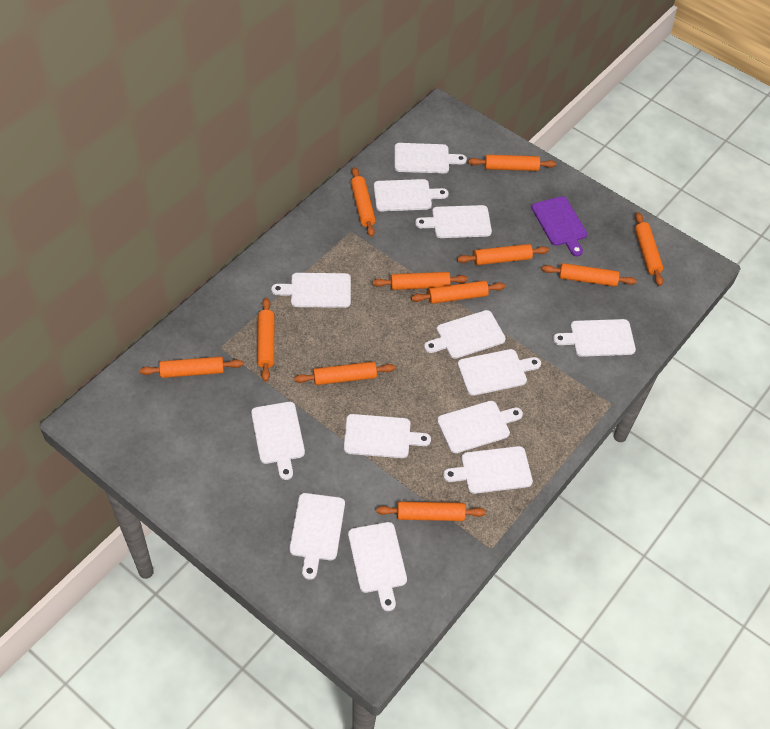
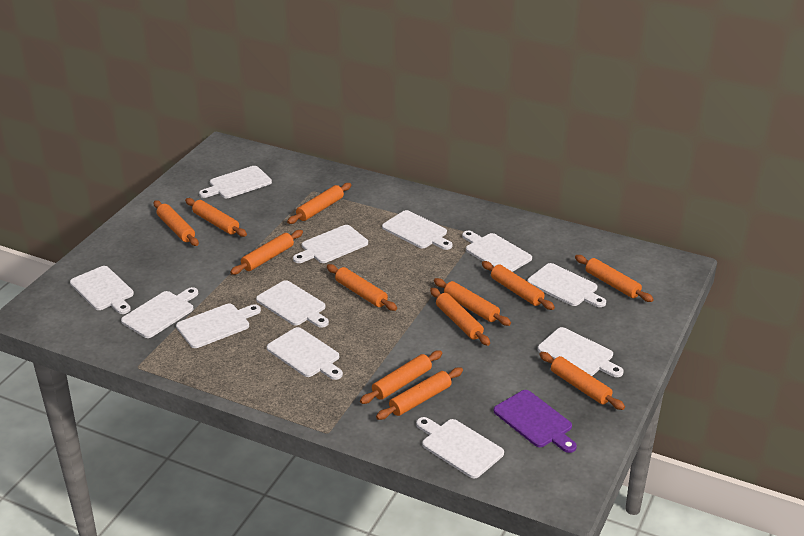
orange rolling pin: [140,356,243,378] [257,298,274,382] [294,362,395,385] [351,167,376,237] [373,272,468,290] [376,502,486,521] [411,281,505,304] [457,244,549,265] [468,155,556,171] [542,263,637,287] [635,212,663,286] = 11 -> [154,200,199,246] [185,198,247,237] [230,230,303,275] [287,183,351,224] [327,264,397,311] [360,350,442,404] [376,367,463,420] [430,288,490,346] [434,278,511,326] [482,261,555,310] [539,352,625,410] [575,255,654,302] = 12
white cutting board: [251,402,305,480] [271,273,351,308] [290,493,345,580] [344,414,431,458] [348,522,407,611] [374,179,449,211] [395,143,467,173] [415,205,492,238] [424,310,506,359] [437,401,523,453] [443,446,533,494] [458,349,541,396] [553,319,636,357] = 13 -> [70,266,134,314] [121,287,198,338] [176,303,261,348] [199,166,272,198] [256,280,329,328] [267,327,343,380] [293,225,368,263] [382,210,453,250] [416,417,504,479] [462,231,532,272] [527,263,606,307] [538,327,624,377] = 12

